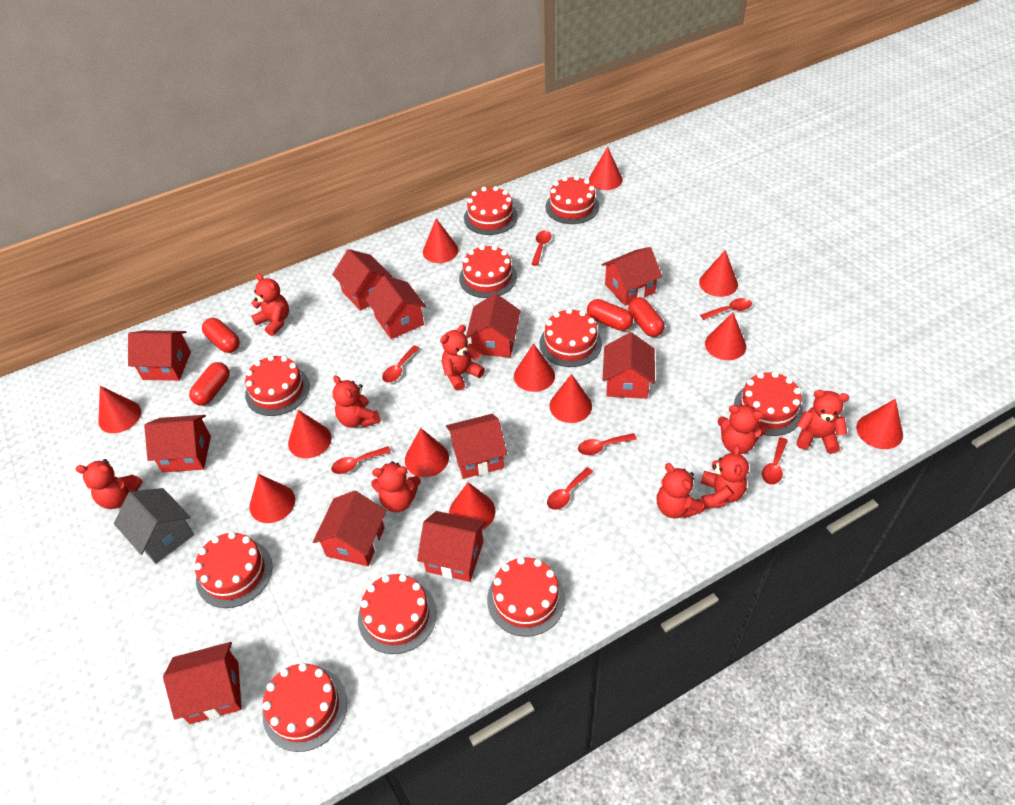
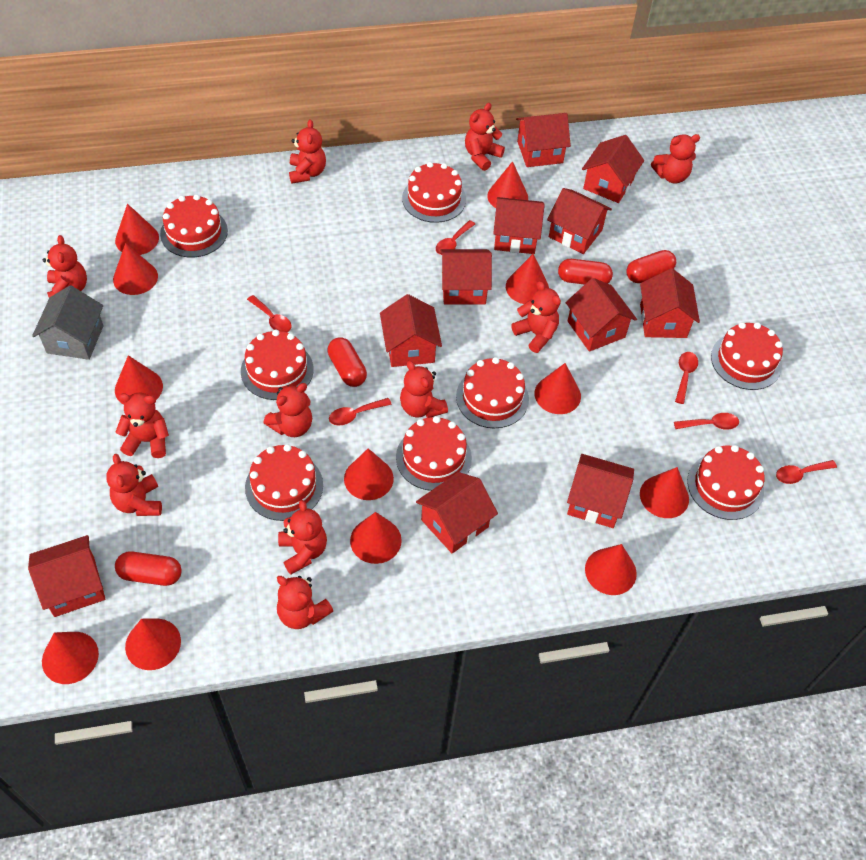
red cake: [194,532,272,608] [245,355,310,416] [262,663,347,752] [358,574,437,654] [459,245,517,298] [464,186,518,235] [487,557,566,637] [540,308,602,367] [546,176,599,224] [734,372,803,436] = 10 -> [160,194,228,257] [241,330,314,400] [245,444,323,521] [396,416,472,491] [402,162,466,223] [456,357,529,428] [687,445,765,520] [711,322,783,390] = 8
red spoon: [331,446,391,474] [382,345,420,383] [531,230,552,266] [547,467,593,510] [578,433,637,455] [700,298,752,320] [762,437,788,485] = 7 -> [247,295,292,332] [329,398,392,425] [436,220,475,255] [674,413,739,430] [675,352,698,404] [776,460,837,484] = 6
red teddy bear: [75,459,143,509] [251,273,289,336] [332,375,381,428] [371,461,421,512] [440,325,485,391] [657,463,705,519] [701,445,749,509] [717,404,766,454] [796,390,849,454] = 9 -> [43,235,87,298] [106,454,162,516] [116,393,169,458] [263,383,312,437] [277,576,333,629] [278,500,327,575] [289,119,326,184] [400,361,448,418] [465,103,505,171] [511,281,561,353] [651,134,700,184] = 11

